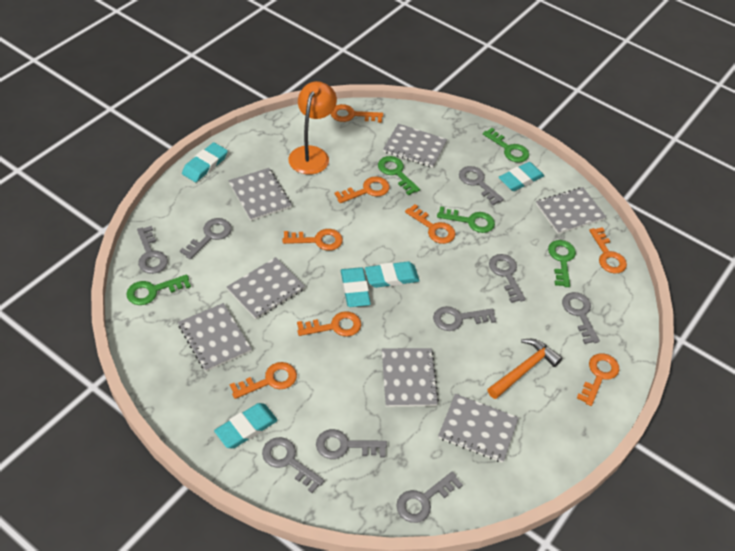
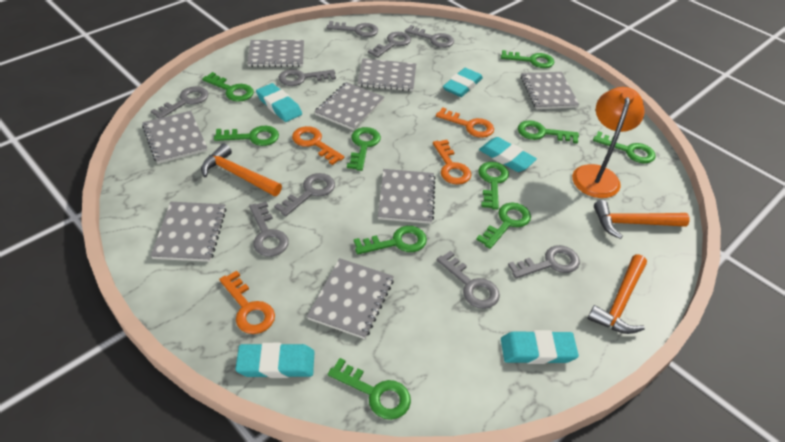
green key: [126,274,191,305] [378,156,420,195] [437,206,495,233] [483,128,529,162] [548,240,576,287] = 5 -> [202,72,254,102] [214,126,279,146] [328,358,411,420] [347,127,381,171] [354,226,427,254] [476,203,531,249] [479,162,509,210] [501,50,554,68] [518,120,579,144] [593,131,656,164] = 10
grey notebook: [178,303,252,371] [227,257,305,319] [229,168,292,221] [382,348,439,407] [383,124,447,168] [438,394,519,463] [536,187,606,234] = 7 -> [142,111,208,164] [151,202,226,262] [247,40,304,67] [307,258,394,339] [314,82,384,130] [357,58,416,91] [378,169,435,224] [521,72,579,109] = 8
orange hammer: [487,339,562,399] = 1 -> [201,144,282,196] [588,255,647,334] [594,200,690,239] = 3
orange key: [230,362,297,399] [282,229,343,251] [297,311,361,337] [331,104,383,123] [334,176,390,203] [405,204,456,244] [577,353,619,406] [589,227,627,274] = 8 -> [219,271,275,334] [292,126,344,165] [433,140,471,185] [436,107,494,138] = 4

